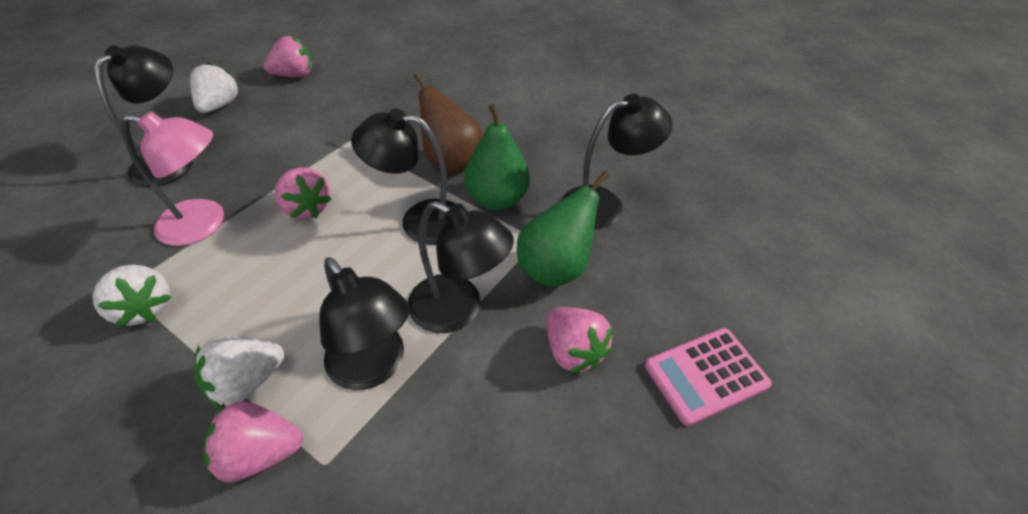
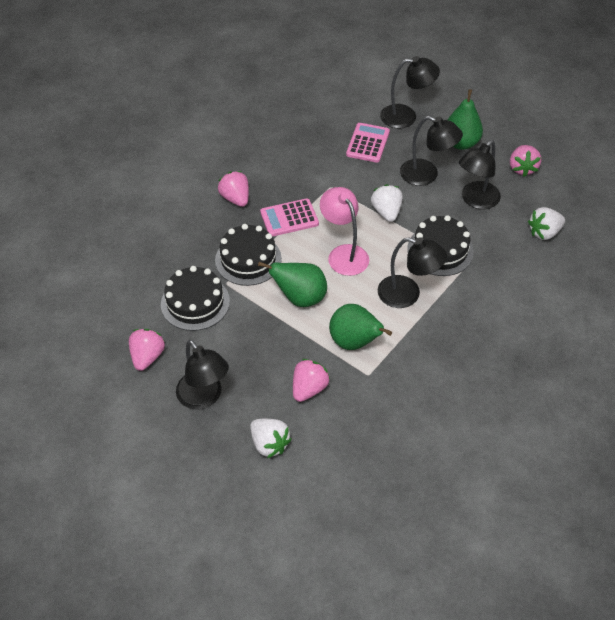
black cake: none = 0 -> [161,266,230,331] [215,224,282,286] [407,215,474,276] = 3
brown pear: [413,72,483,173] = 1 -> none = 0
green pear: [464,104,530,210] [517,171,609,287] = 2 -> [258,262,327,307] [329,304,392,350] [447,89,483,150] = 3
pink calculator: [645,328,772,426] = 1 -> [260,198,319,237] [346,123,390,163] = 2

